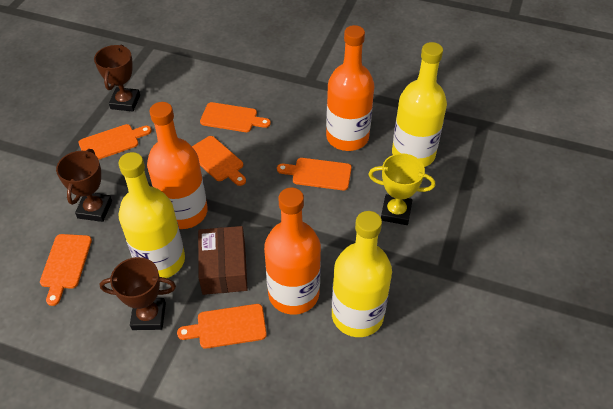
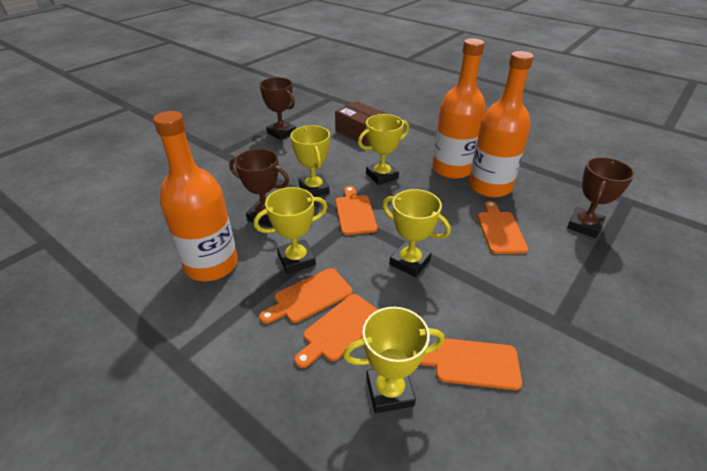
orange cutting board: [40,234,92,306] [79,124,152,160] [177,304,267,349] [192,136,246,186] [200,102,271,132] [277,158,352,190] = 6 -> [259,268,352,324] [294,294,378,368] [336,186,377,235] [419,338,522,390] [477,201,528,254] = 5
yellow bottle: [118,152,185,278] [332,211,392,337] [392,42,447,167] = 3 -> none = 0
yellow trophy: [368,153,435,225] = 1 -> [254,187,327,274] [290,125,330,197] [343,307,444,413] [358,114,409,185] [383,189,451,277] = 5

